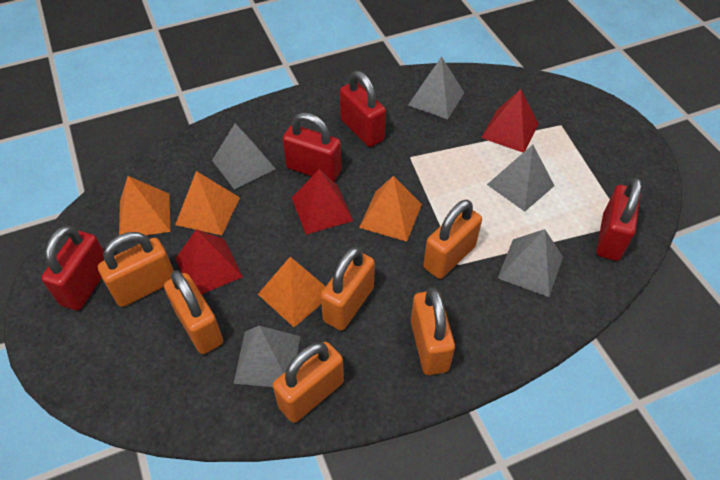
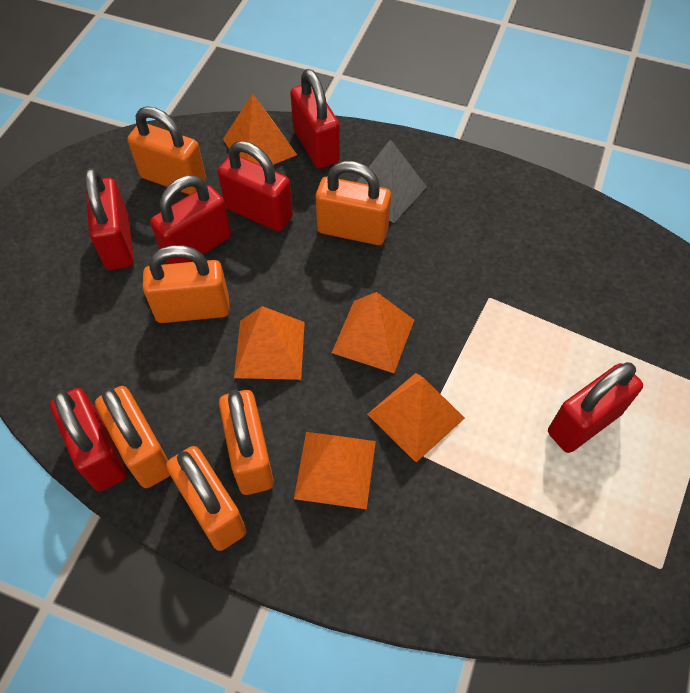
grey pyramid: [212,124,275,190] [233,326,300,387] [408,57,464,119] [487,145,555,212] [498,229,563,297] = 5 -> [357,139,427,223] = 1
orange pyramid: [119,176,170,235] [175,171,240,235] [258,257,326,327] [359,176,422,242] = 4 -> [223,93,297,165] [234,306,305,380] [294,432,376,509] [332,292,414,373] [367,373,465,462] = 5
red padlock: [41,225,104,311] [283,112,341,182] [340,71,386,147] [596,178,642,261] = 4 -> [50,388,127,491] [85,168,134,270] [150,175,231,264] [218,141,293,232] [290,69,340,169] [548,362,643,453] = 6
red pyramid: [175,229,243,294] [292,169,353,235] [481,89,539,153] = 3 -> none = 0

